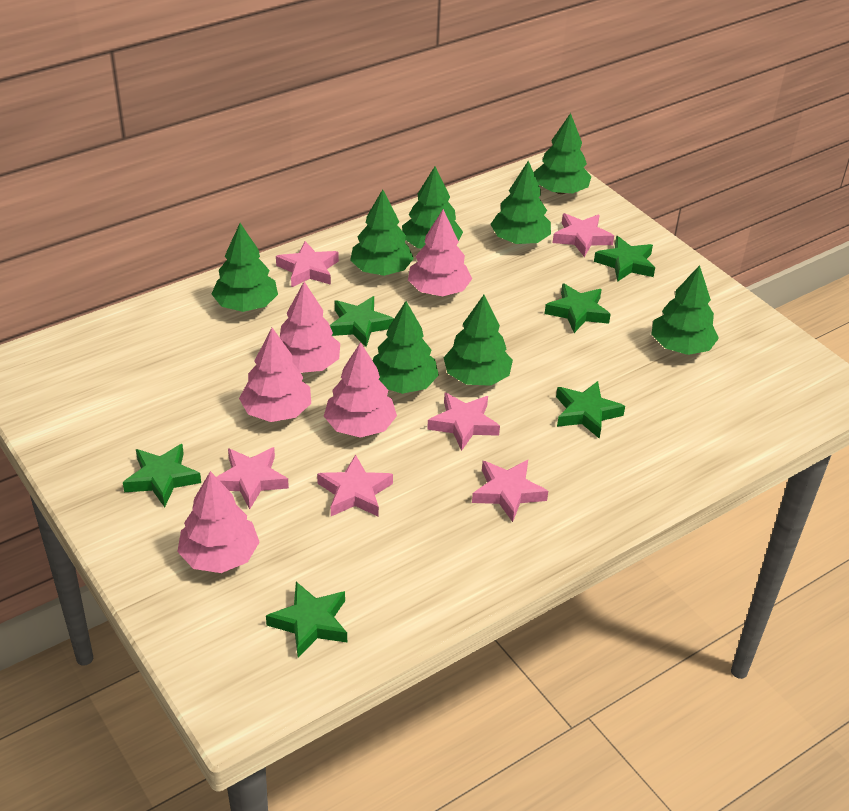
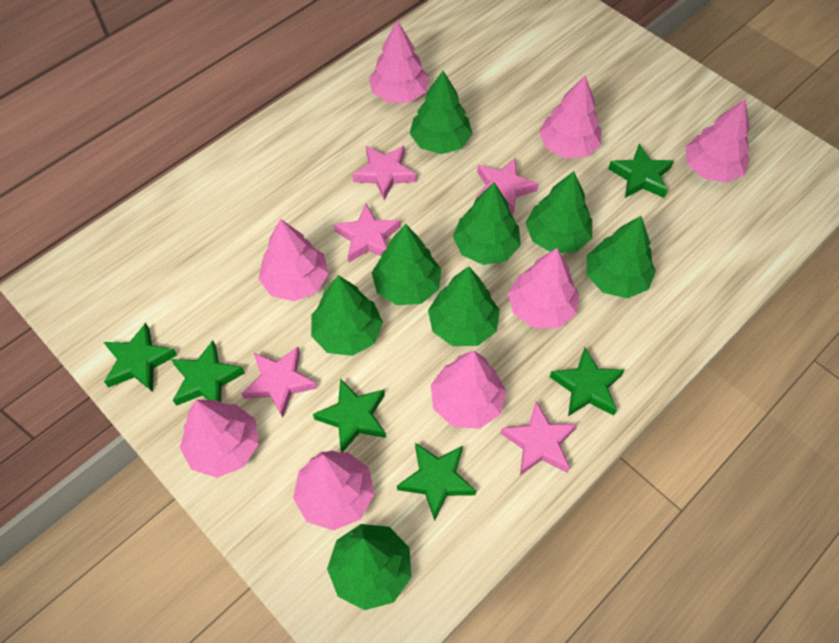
pink star: [217,447,289,509] [276,241,339,287] [317,454,393,517] [427,393,500,451] [472,460,548,522] [553,213,614,257] = 6 -> [241,347,318,418] [334,204,400,262] [352,146,416,200] [476,158,538,215] [500,401,577,475] = 5
pink tree: [177,471,259,573] [239,328,311,422] [280,282,340,373] [324,342,397,438] [408,209,472,296] = 5 -> [180,400,259,478] [259,219,329,301] [293,450,374,530] [369,20,429,103] [431,350,506,429] [508,248,579,328] [539,76,601,158] [685,99,750,183] = 8

